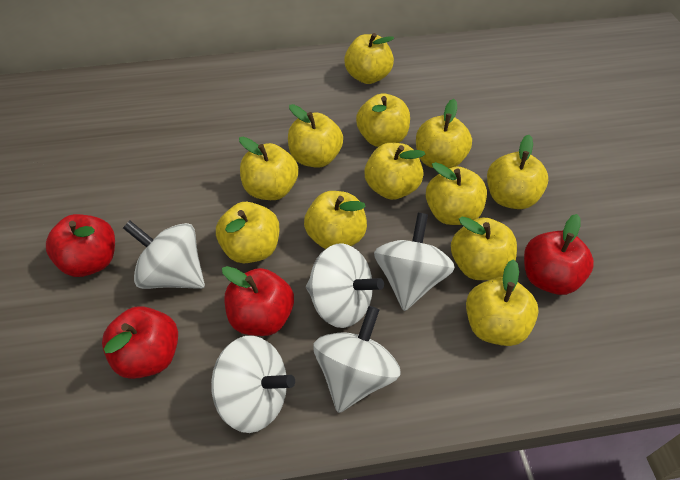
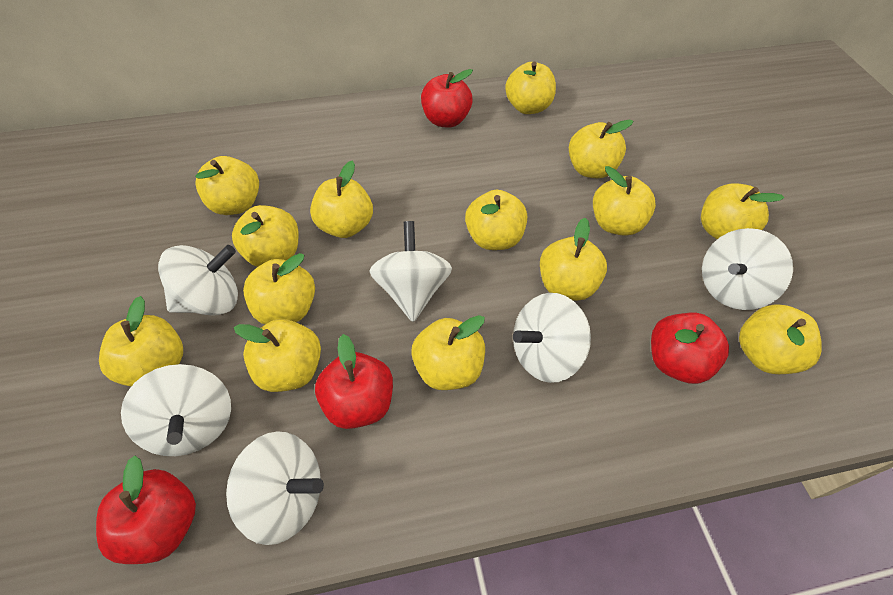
white spinning top: [123,221,205,289] [211,336,295,433] [306,243,384,328] [313,306,401,413] [374,213,455,311] = 5 -> [121,364,231,456] [158,245,238,316] [226,431,324,545] [369,221,452,322] [513,293,591,383] [702,228,793,310] = 6
yellow apple: [216,202,279,263] [239,137,298,200] [288,104,343,168] [304,191,367,249] [344,33,394,84] [356,93,410,147] [364,143,425,200] [416,99,472,168] [426,162,487,225] [451,217,517,280] [466,259,539,346] [487,135,548,209] = 12 -> [99,296,183,386] [195,156,259,215] [232,205,298,267] [234,319,321,392] [243,253,315,324] [310,161,373,238] [411,315,485,390] [465,190,527,250] [505,62,556,114] [540,218,607,301] [569,119,633,178] [593,166,656,236] [701,183,784,239] [739,304,822,374] = 14

